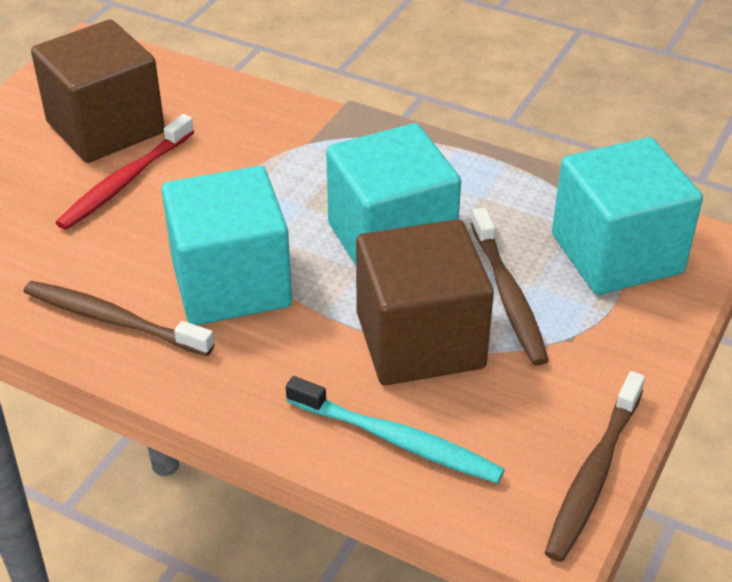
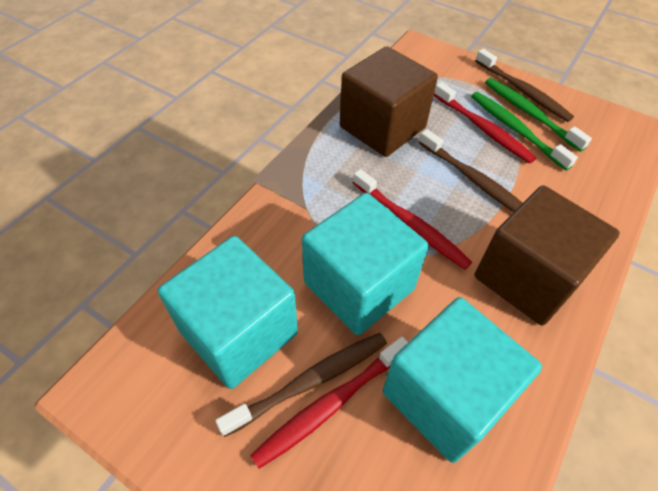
green toothbrush: none = 0 -> [471,92,578,171] [485,78,592,152] = 2
red toothbrush: [56,114,194,230] = 1 -> [250,336,408,469] [353,169,472,270] [434,82,536,164] = 3
turquoise toothbrush: [286,376,505,483] = 1 -> none = 0

